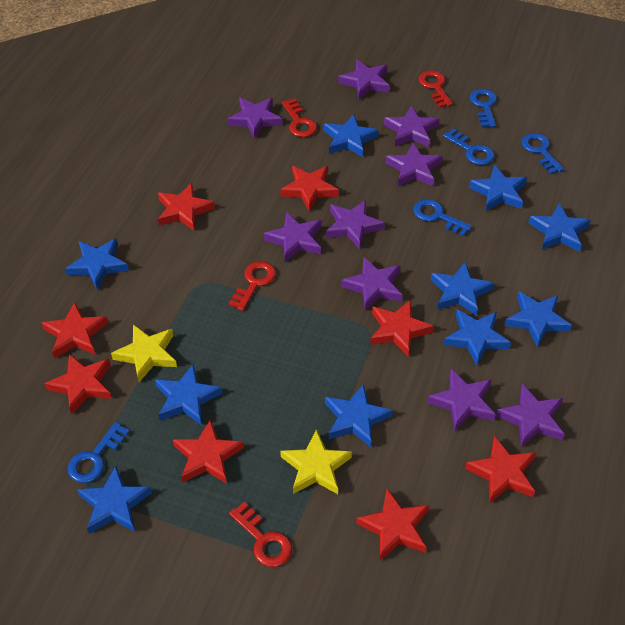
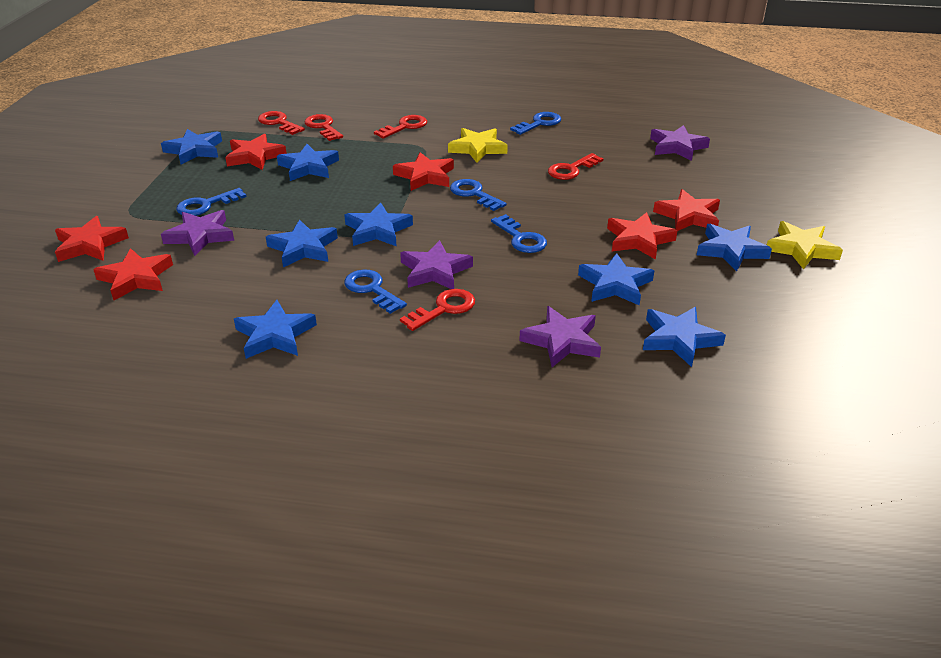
blue star: [65,238,129,290] [77,466,152,534] [155,364,223,425] [324,114,379,157] [325,384,393,447] [431,262,494,316] [444,309,511,366] [469,165,527,211] [505,291,572,347] [529,203,591,252] = 10 -> [161,129,222,165] [234,300,317,359] [266,219,338,267] [277,144,339,181] [344,202,413,247] [578,253,654,306] [643,307,726,367] [697,224,772,272] = 8
purple star: [227,98,283,139] [264,212,321,262] [326,200,385,249] [338,59,390,99] [341,257,402,311] [384,105,439,147] [385,143,443,186] [427,369,496,431] [496,384,565,447] = 9 -> [161,210,234,256] [400,240,473,289] [519,306,601,367] [650,125,710,161] = 4
red key: [228,261,276,311] [229,502,292,567] [282,99,317,137] [418,70,453,108] = 4 -> [258,111,305,135] [304,114,343,141] [374,115,427,139] [400,289,475,331] [548,153,603,180] = 5
red star: [42,302,108,358] [45,354,112,414] [158,183,215,231] [173,419,244,484] [280,166,339,211] [356,489,429,560] [370,300,434,357] [465,435,536,504] = 8 -> [55,216,129,262] [93,248,173,300] [225,134,287,170] [393,152,454,191] [607,212,677,260] [653,189,720,231] = 6

